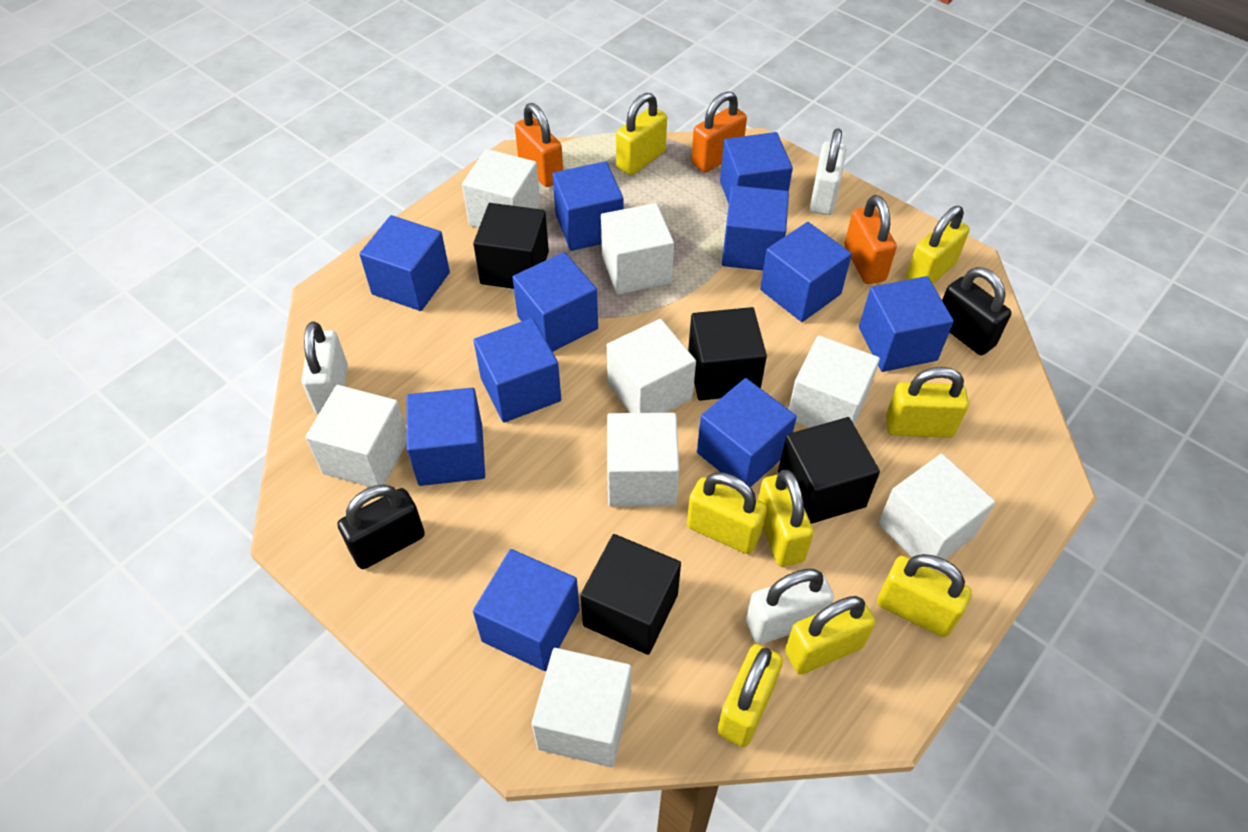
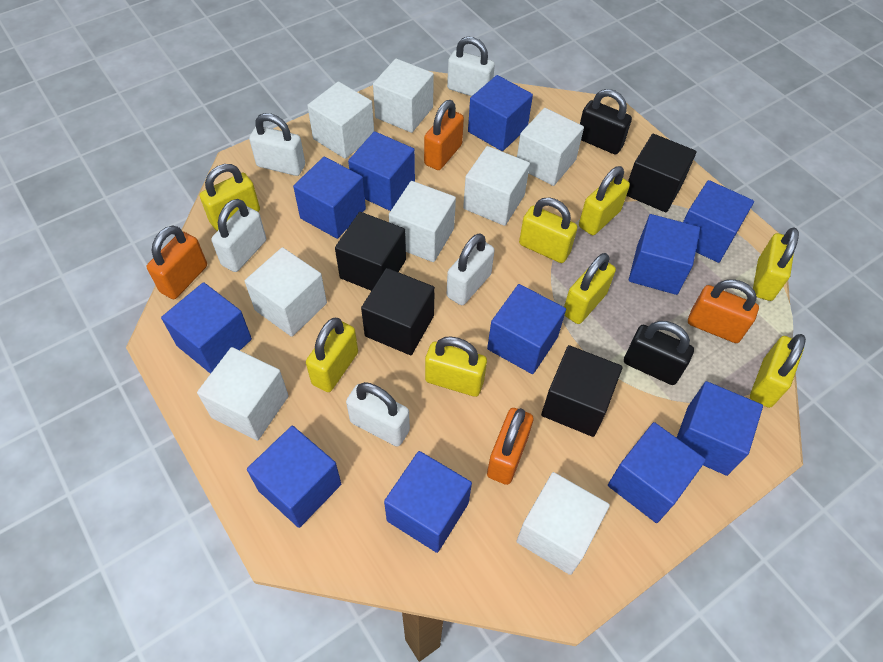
orange padlock: [515,103,563,187] [691,91,747,172] [844,195,897,284] = 3 -> [147,225,207,299] [424,100,464,170] [487,408,533,485] [688,279,759,343] = 4
white padlock: [302,321,348,414] [746,569,834,644] [810,128,846,215] = 3 -> [211,199,266,272] [249,113,305,176] [346,382,410,447] [447,36,495,96] [447,233,495,305] = 5

